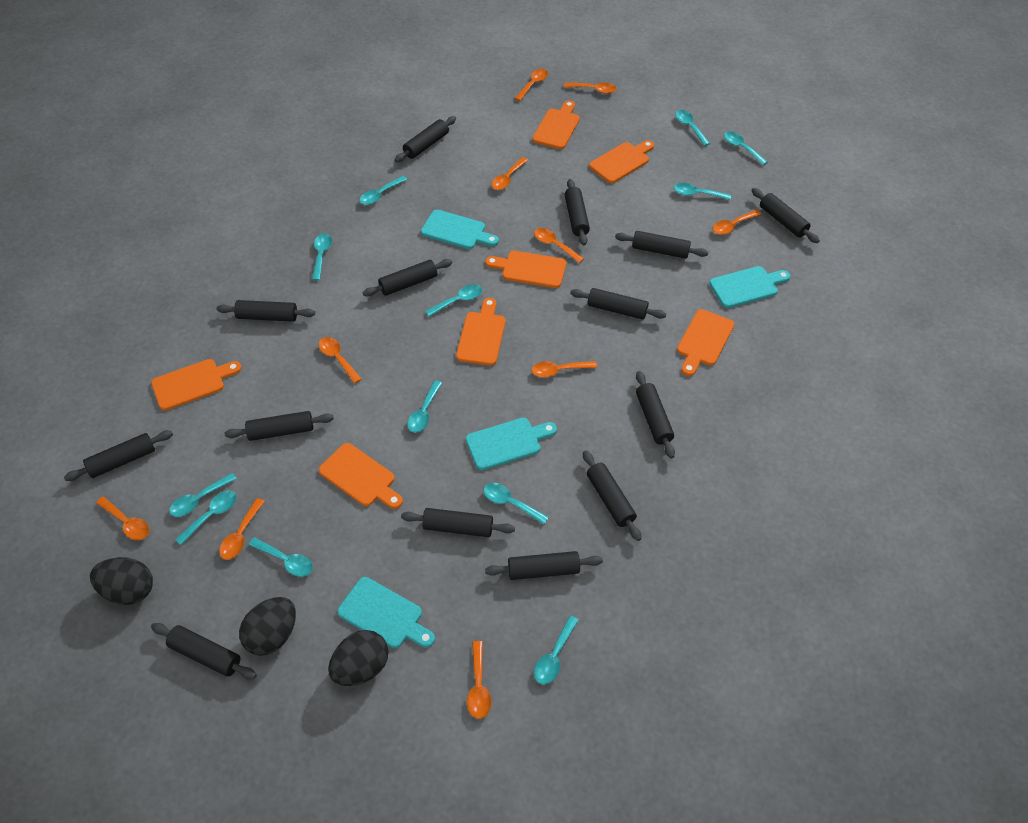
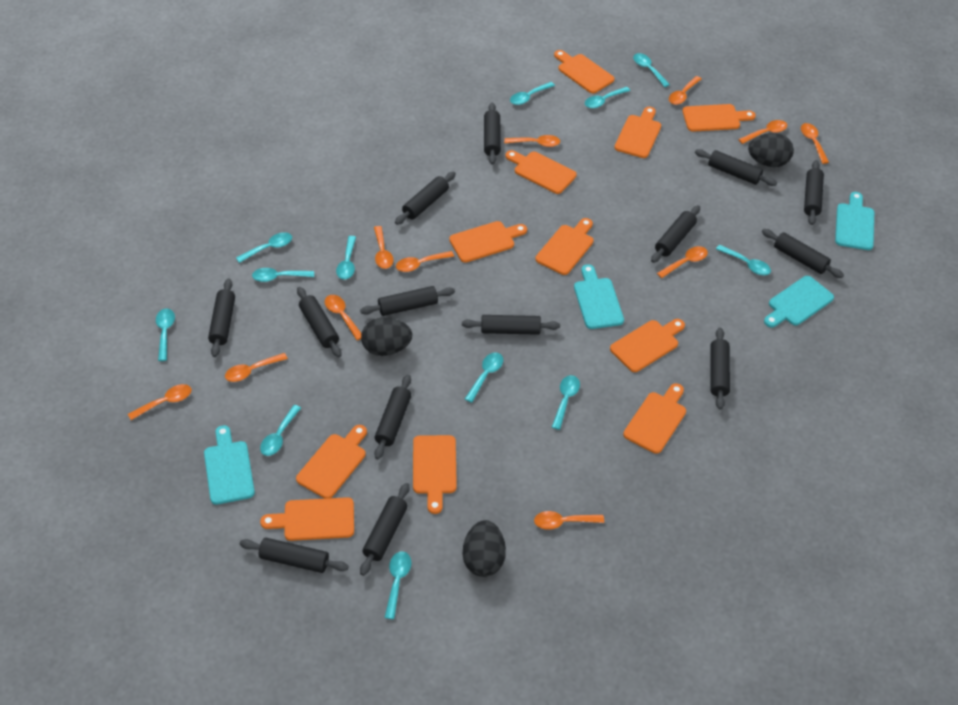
orange cutting board: [151,359,242,411] [319,443,403,509] [456,298,506,366] [485,251,566,288] [532,100,580,149] [589,140,654,183] [677,309,734,376] = 7 -> [260,497,354,541] [296,425,367,499] [413,435,457,514] [449,221,527,263] [506,150,577,194] [535,218,594,275] [554,50,615,93] [610,319,685,372] [614,107,661,158] [623,383,686,454] [682,104,756,132] = 11
orange spoon: [96,496,149,540] [219,498,265,560] [319,337,361,383] [467,641,491,719] [491,157,528,190] [515,69,548,101] [532,361,597,377] [534,228,584,263] [564,83,616,94] [713,210,761,235] = 10 -> [128,384,192,420] [225,353,288,382] [325,295,361,340] [374,226,393,269] [396,251,454,272] [504,135,560,147] [534,511,604,530] [657,246,708,278] [669,76,701,105] [738,120,787,144] [801,123,829,164] = 11

